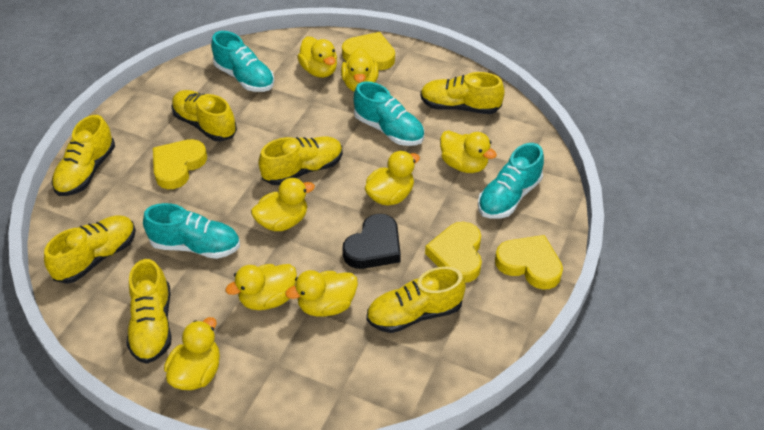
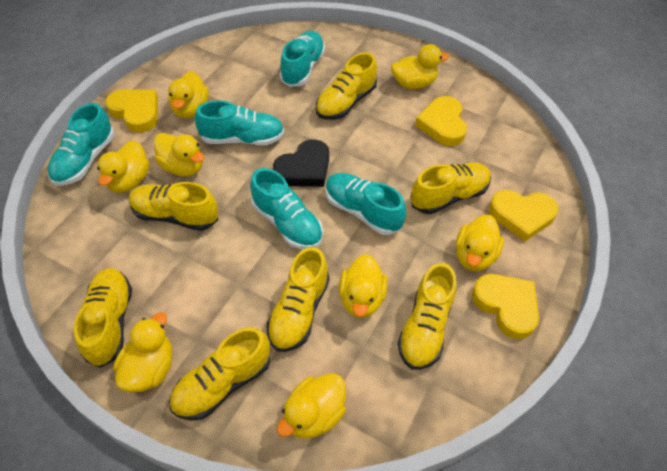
turquoise shoe: [143,203,240,259] [211,31,274,92] [354,81,424,146] [478,143,544,219] = 4 -> [48,103,114,186] [195,100,284,145] [250,168,323,249] [280,31,325,87] [326,173,406,235] = 5

